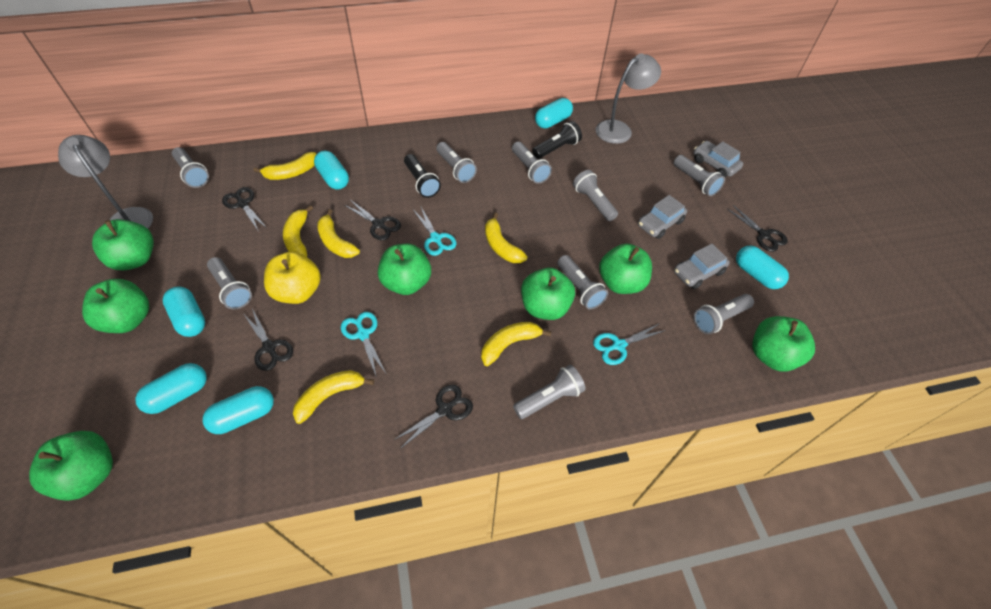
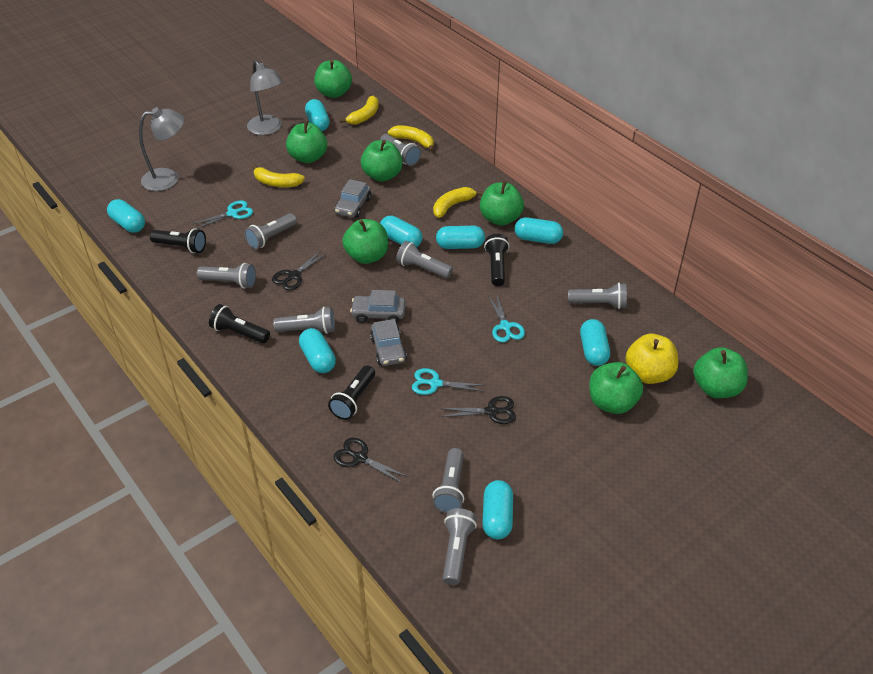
black flashlight: [404,154,441,198] [532,121,582,159] = 2 -> [150,228,206,253] [209,304,270,343] [328,365,375,420] [484,234,509,286] = 4
black scissors: [222,187,267,230] [243,309,293,371] [344,200,401,240] [394,385,473,449] [727,205,788,252] = 5 -> [272,250,327,290] [334,438,408,483] [440,396,516,424] = 3
grey flashlight: [172,147,209,188] [207,257,252,309] [436,142,477,183] [512,142,552,184] [513,365,586,419] [557,255,608,310] [573,170,618,221] [674,155,725,196] [694,294,754,334] = 9 -> [197,263,256,289] [244,213,297,249] [273,307,335,334] [380,134,421,166] [396,241,453,278] [432,448,464,513] [443,508,477,585] [568,283,627,309] = 8
turquoise capsule: [135,363,207,414] [163,287,205,337] [203,386,274,434] [314,151,349,190] [535,98,573,128] [736,245,789,289] = 6 -> [107,199,145,233] [299,328,336,373] [305,99,330,131] [380,216,422,247] [436,226,485,249] [482,480,513,539] [515,218,563,244] [580,319,610,366] = 8
yellow banana: [254,152,316,180] [283,205,313,257] [293,370,374,424] [317,209,360,258] [481,322,551,366] [485,213,528,263] = 6 -> [252,164,305,187] [339,96,379,125] [388,125,434,152] [433,187,483,218] = 4

